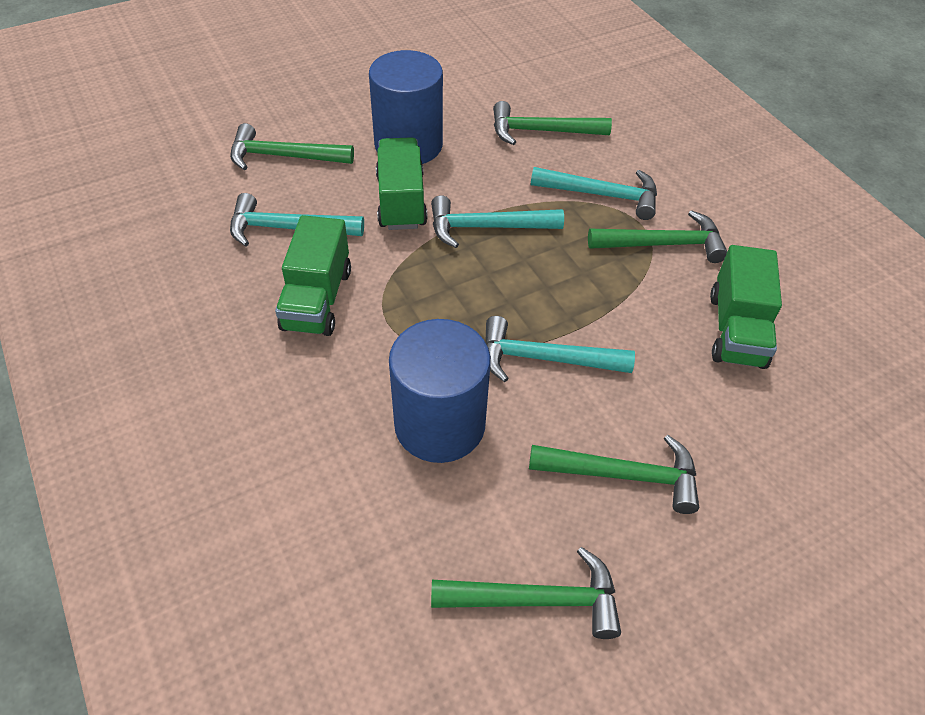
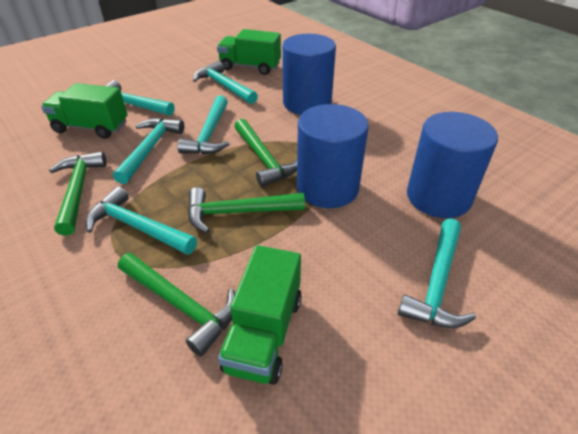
blue cylinder: [369,50,443,164] [389,319,491,463] = 2 -> [282,34,336,115] [297,104,369,208] [407,112,498,218] = 3
green hammer: [230,123,354,170] [431,547,621,639] [493,101,612,145] [529,435,699,514] [588,210,727,263] = 5 -> [49,151,107,236] [118,253,235,356] [188,187,305,233] [234,119,297,187] = 4
turquoise hammer: [230,193,364,247] [431,195,564,248] [485,316,635,382] [531,167,657,220] = 4 -> [85,186,197,255] [106,80,174,116] [113,118,184,184] [177,95,229,155] [193,61,258,104] [398,219,476,328] = 6

